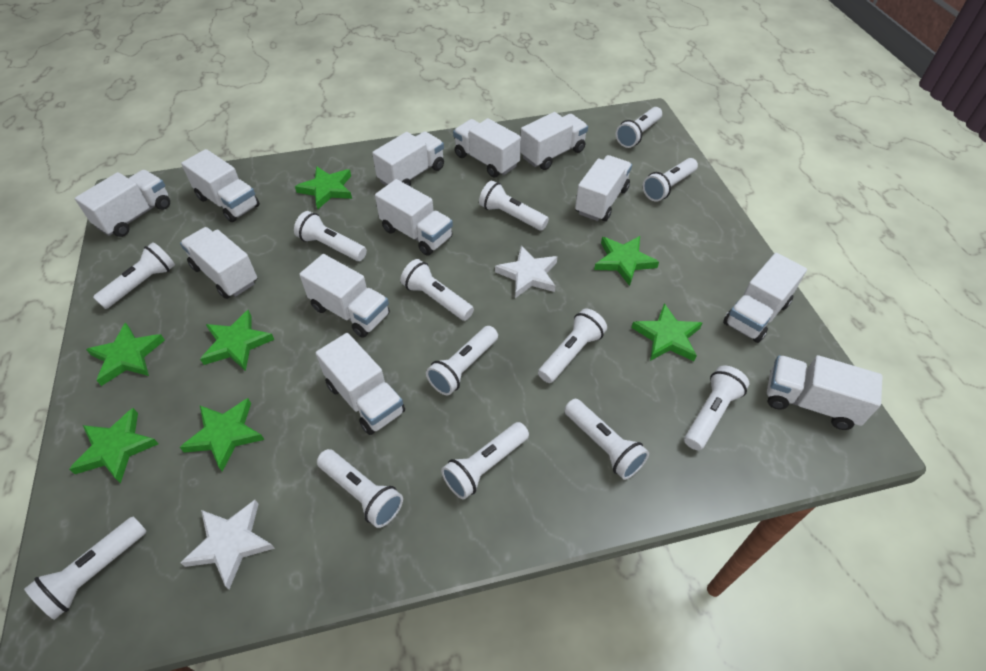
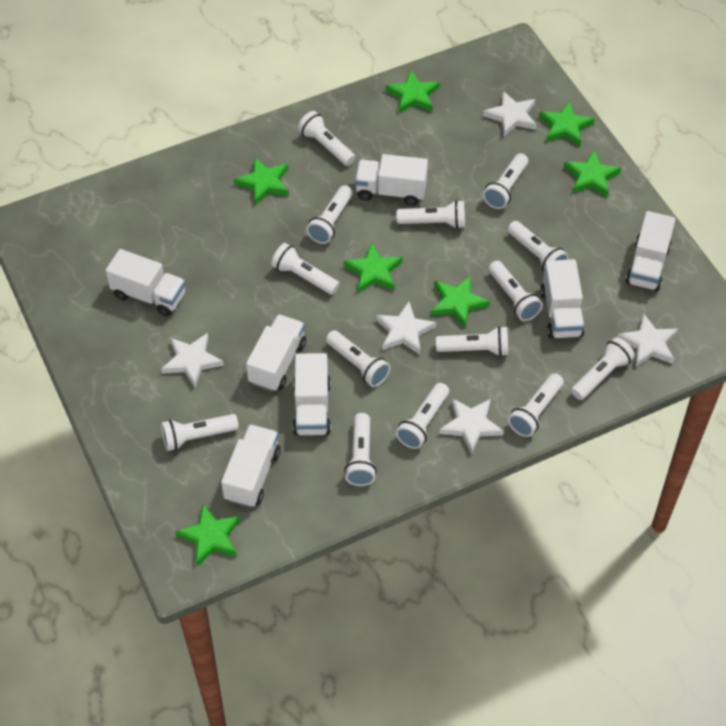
white flashlight: [24,517,146,620] [93,242,175,309] [294,211,367,261] [317,449,403,528] [400,259,474,321] [426,326,498,395] [441,422,529,499] [479,180,549,231] [538,308,607,383] [564,399,649,480] [616,107,662,148] [643,158,698,202] [684,366,749,451] = 13 -> [161,414,239,451] [271,243,340,295] [298,111,356,166] [306,185,353,244] [326,330,390,387] [344,413,377,486] [396,383,449,449] [397,200,465,229] [436,326,508,357] [483,153,528,209] [488,261,543,321] [508,221,569,271] [508,373,564,437] [571,337,635,400] = 14
white star: [180,500,275,589] [495,245,557,298] = 2 -> [161,333,224,387] [376,302,436,355] [439,398,504,455] [483,91,537,136] [617,313,678,367] = 5
white truck: [75,170,170,237] [180,227,257,299] [181,149,260,222] [299,254,390,338] [316,333,405,435] [372,132,444,186] [375,179,453,256] [453,118,521,178] [521,112,588,170] [575,155,632,221] [723,253,807,343] [767,355,883,430] = 12 -> [105,249,186,317] [221,424,281,508] [246,314,306,392] [293,353,331,435] [355,154,428,206] [540,259,585,339] [625,211,676,291] = 7

